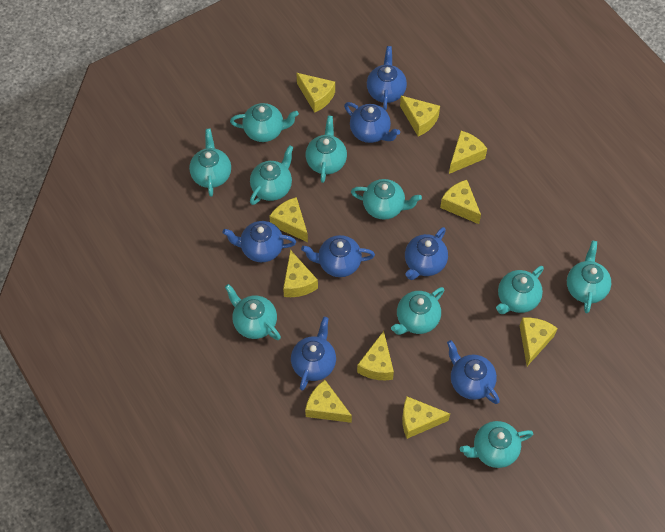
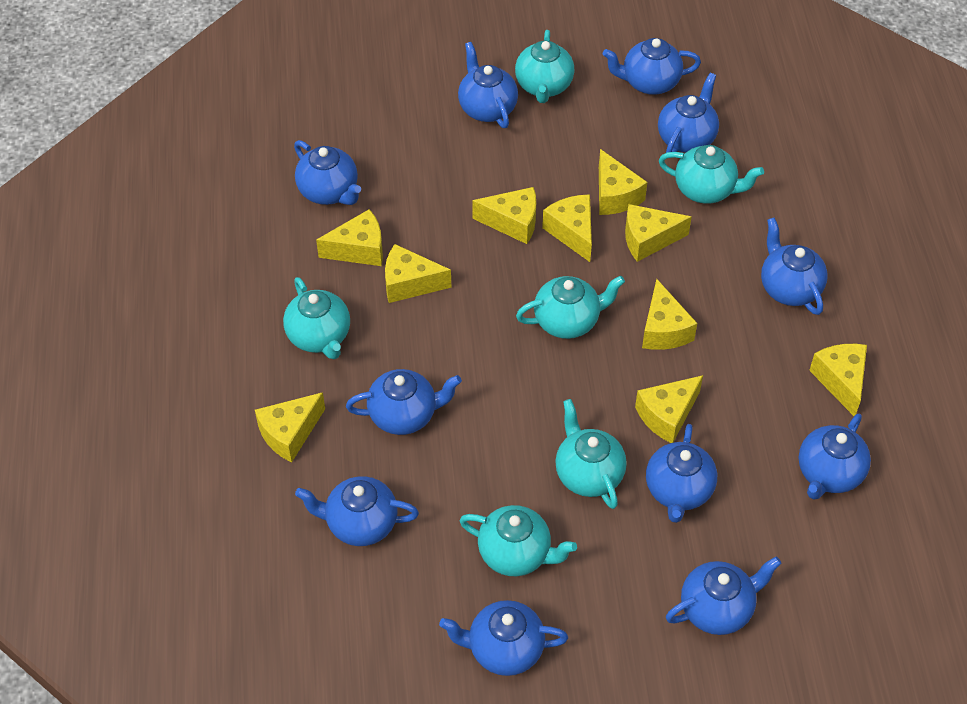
blue teapot: [222,221,296,262] [291,317,336,391] [301,235,375,277] [344,102,400,143] [367,46,407,110] [405,227,448,280] [447,340,500,404] = 7 -> [294,140,361,205] [295,476,419,546] [346,369,462,435] [439,600,568,676] [458,42,518,128] [603,38,701,95] [646,424,717,523] [658,73,719,153] [666,556,781,635] [761,217,828,315] [799,413,871,500] = 11
turquoise teapot: [189,129,231,197] [225,284,281,340] [230,103,299,142] [250,145,293,205] [306,116,347,183] [351,179,422,220] [391,287,444,335] [460,421,533,468] [496,266,544,314] [567,241,611,313] = 10 -> [283,277,350,359] [460,505,577,576] [515,30,575,103] [516,276,625,339] [555,399,627,509] [659,145,764,204] = 6

